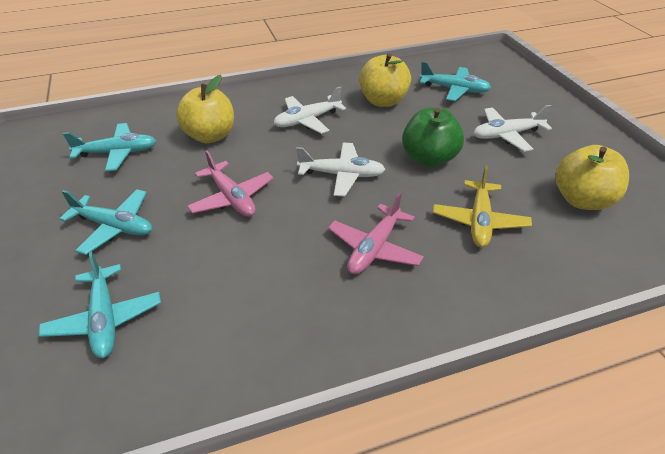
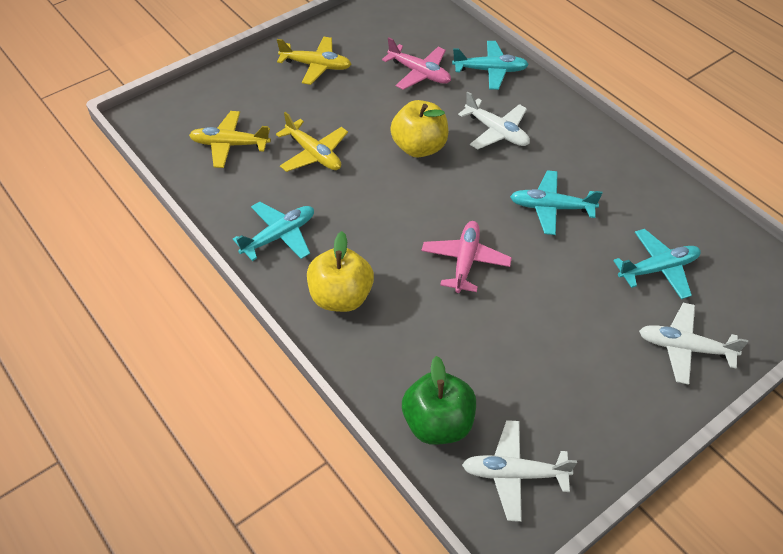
yellow apple: [176,75,234,143] [359,53,411,107] [556,145,629,210] = 3 -> [307,231,374,312] [390,100,448,157] = 2
yellow plane: [433,165,532,247] = 1 -> [189,111,271,168] [276,112,348,172] [277,36,352,85] = 3

